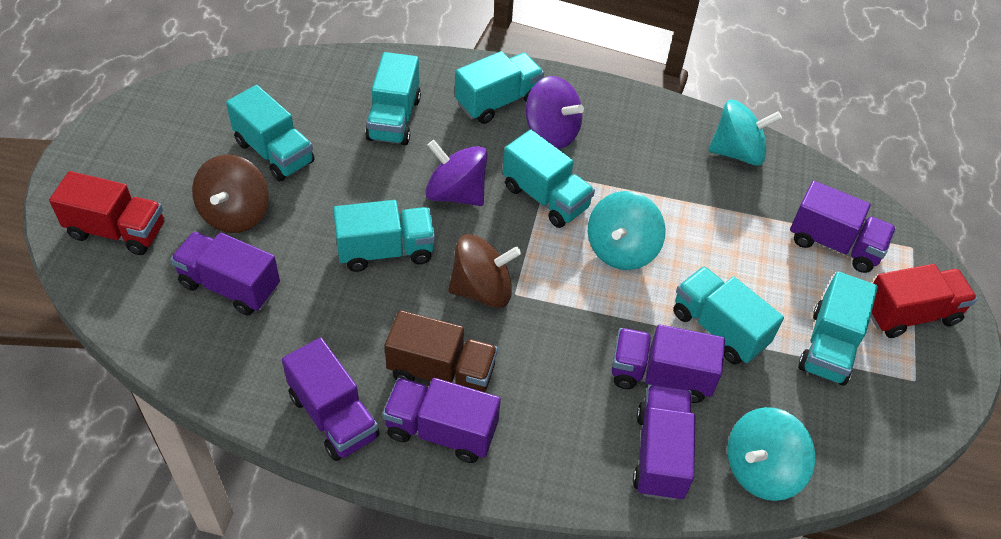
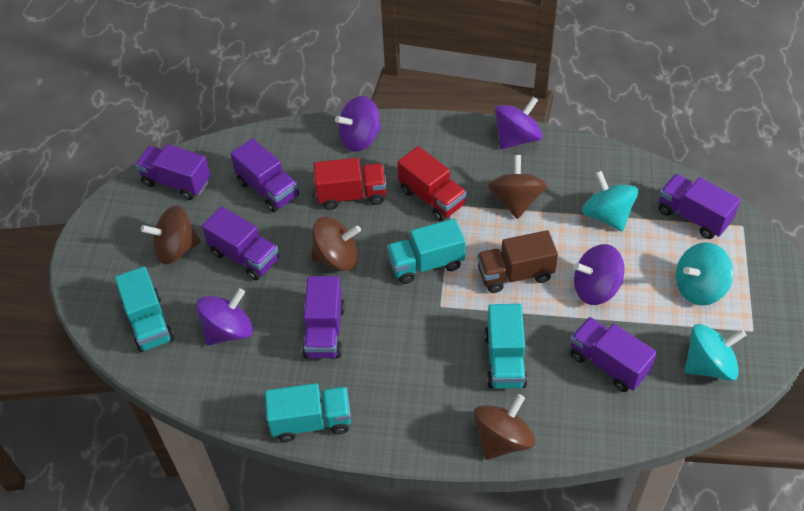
brown spinning top: [192,154,269,233] [448,234,521,308] = 2 -> [141,205,201,265] [311,217,361,271] [473,394,535,460] [488,155,547,219] = 4
purple spinning top: [425,140,487,206] [526,76,584,149] = 2 -> [196,288,253,346] [335,96,381,152] [495,97,542,149] [574,244,625,305] = 4
turquoise truck: [226,85,315,181] [333,200,435,272] [365,52,421,145] [455,51,544,124] [503,129,595,228] [673,266,784,364] [798,271,878,386] = 7 -> [115,266,174,352] [265,383,351,442] [387,219,466,284] [485,304,527,389] = 4

